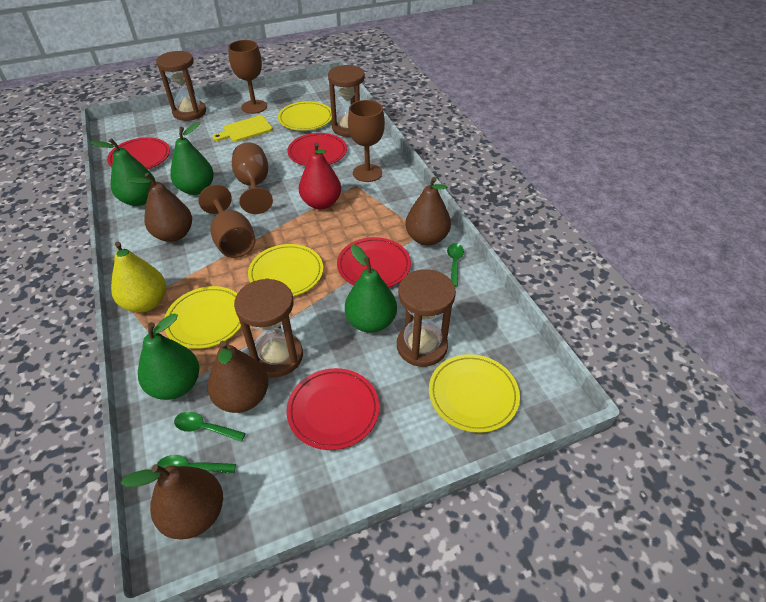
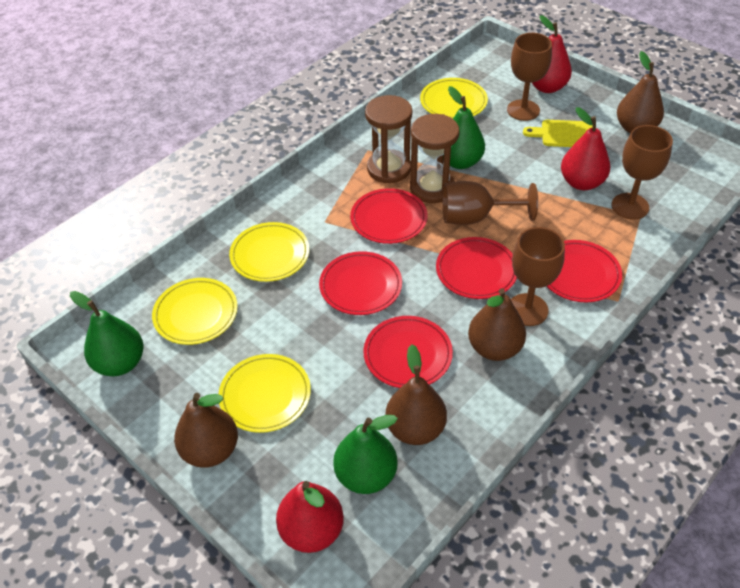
brown hourglass: [156,51,206,121] [234,278,303,377] [328,65,365,137] [397,269,456,367] = 4 -> [365,95,412,183] [410,114,460,203] = 2
green pear: [90,138,156,206] [138,313,199,400] [170,122,214,195] [345,244,397,333] = 4 -> [70,291,144,376] [333,415,398,494] [443,86,485,169] = 3
green spoon: [157,455,236,474] [174,411,246,442] [447,243,464,287] = 3 -> none = 0
red pear: [299,142,341,209] = 1 -> [276,481,344,553] [532,15,572,93] [561,107,610,190] = 3
red plate: [107,137,170,170] [287,133,347,166] [287,368,379,450] [337,237,411,287] = 4 -> [319,251,402,315] [350,188,428,244] [364,316,453,388] [436,237,517,299] [547,240,622,302] = 5
yellow pear: [111,241,166,313] = 1 -> none = 0

